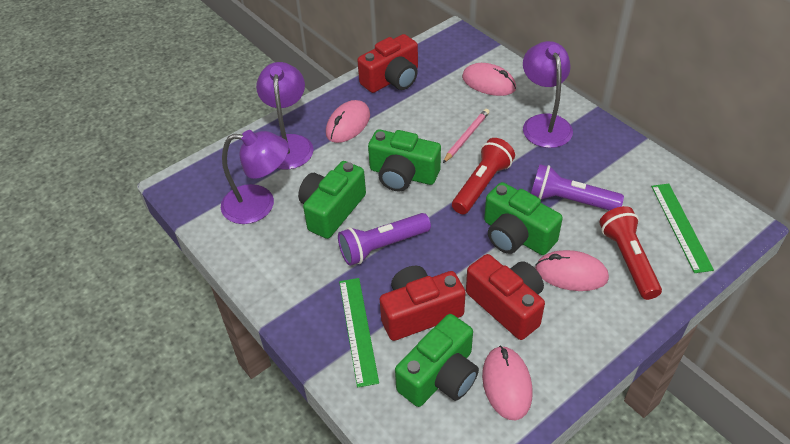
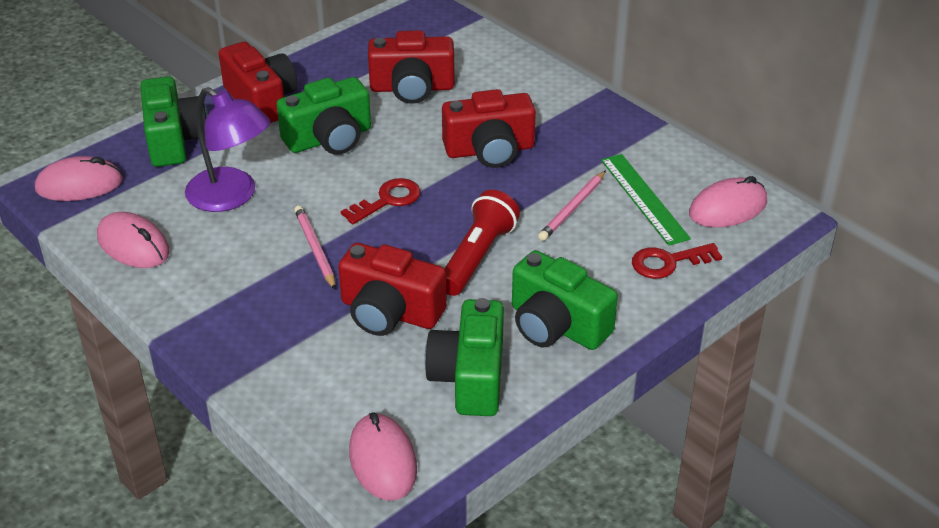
green ruler: [339,278,379,388] [651,184,714,273] = 2 -> [601,154,691,246] = 1
pink pencil: [443,109,489,163] = 1 -> [294,205,336,290] [538,170,606,241] = 2
purple flashlight: [338,213,431,266] [531,164,624,211] = 2 -> none = 0
purple lamp: [221,130,289,224] [256,62,314,169] [523,41,573,148] = 3 -> [185,87,270,212] = 1
red camera: [357,34,418,93] [380,266,466,341] [466,254,545,340] = 3 -> [219,42,297,123] [338,243,447,336] [368,30,455,104] [442,89,536,168] = 4
red flashlight: [452,138,515,214] [599,206,662,300] = 2 -> [444,190,520,296] = 1
red key: none = 0 -> [341,178,421,224] [632,243,722,279] = 2

